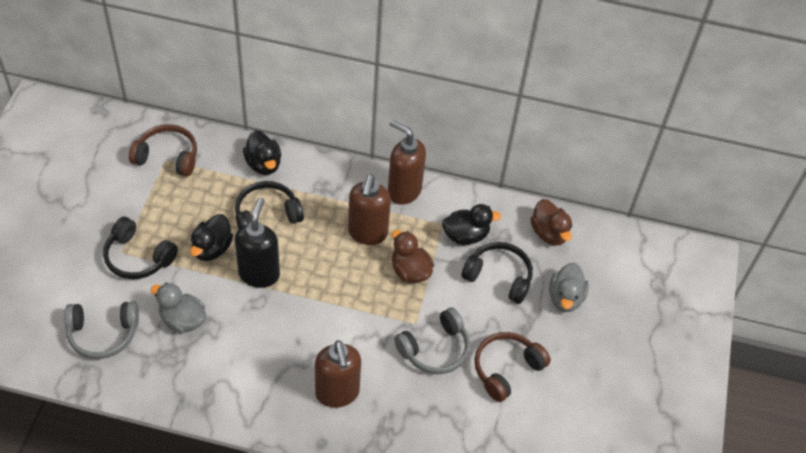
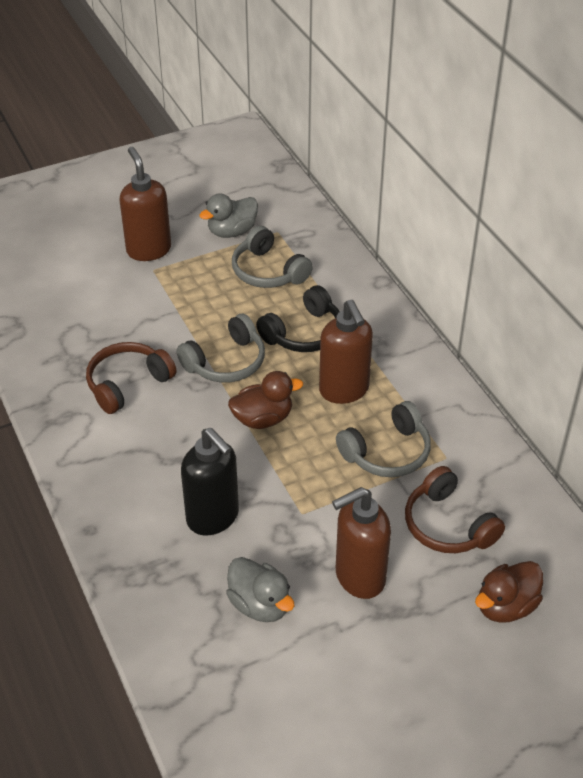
black duck: [190,214,233,261] [243,130,281,175] [442,204,501,245] = 3 -> none = 0
black headphones: [103,217,178,279] [235,181,304,229] [461,242,533,304] = 3 -> [256,285,340,352] = 1
grey headphones: [64,301,139,359] [394,308,470,374] = 2 -> [177,314,265,383] [232,226,313,288] [336,401,431,477] = 3

